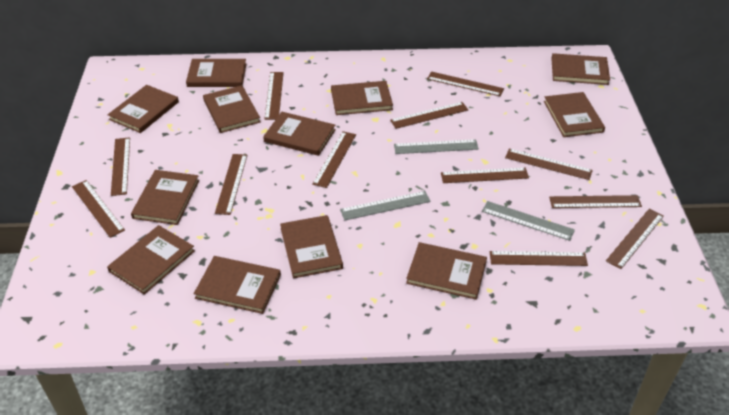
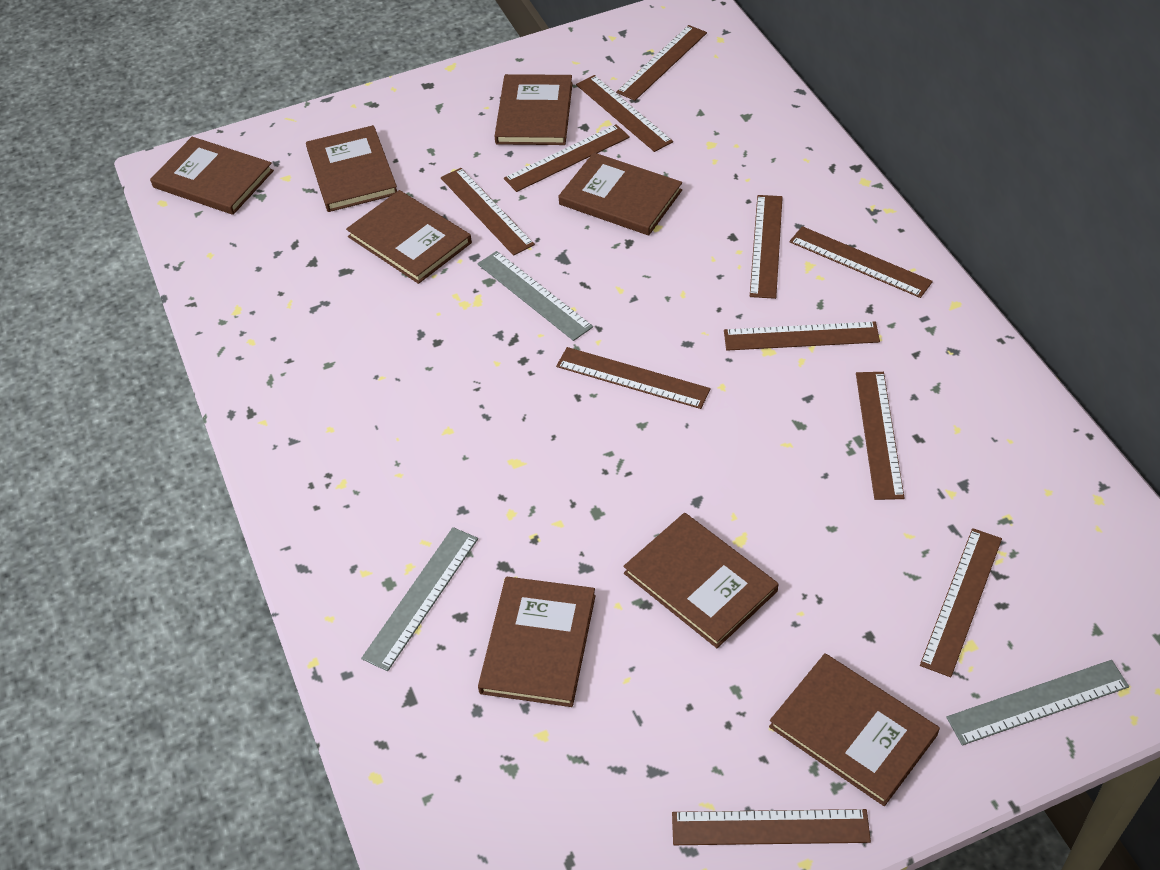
brown book: [107,225,195,295] [108,85,179,133] [131,170,199,225] [186,59,246,87] [194,256,281,314] [203,85,260,133] [263,112,336,156] [280,215,343,278] [331,81,393,115] [406,242,487,300] [544,92,605,137] [551,53,610,85] = 12 -> [150,137,274,215] [306,125,397,212] [346,190,472,284] [478,577,595,707] [495,74,573,145] [559,152,682,236] [623,513,778,648] [769,653,940,806] = 8
brown ruler: [72,180,125,238] [111,137,130,196] [215,154,248,215] [265,72,284,120] [312,131,356,188] [390,102,468,129] [427,71,504,97] [441,168,529,183] [490,251,588,266] [505,149,593,180] [549,195,642,208] [606,209,664,269] = 12 -> [441,168,535,256] [504,124,630,192] [556,347,711,409] [576,75,673,152] [616,25,707,101] [672,809,871,845] [724,322,880,351] [750,195,783,299] [789,226,933,298] [856,372,904,500] [920,528,1002,677] = 11

